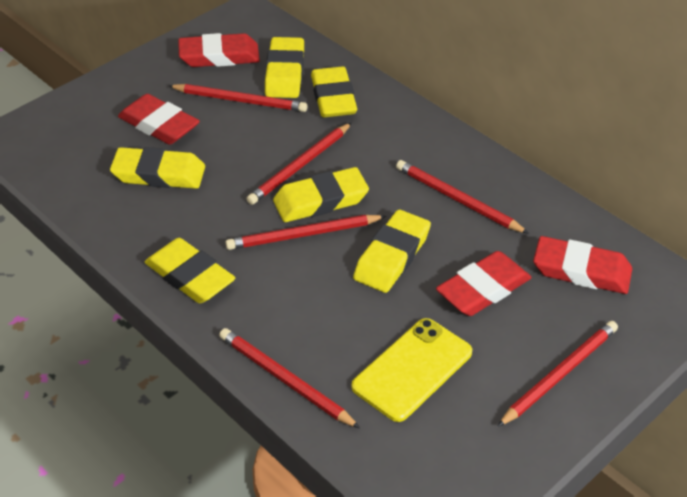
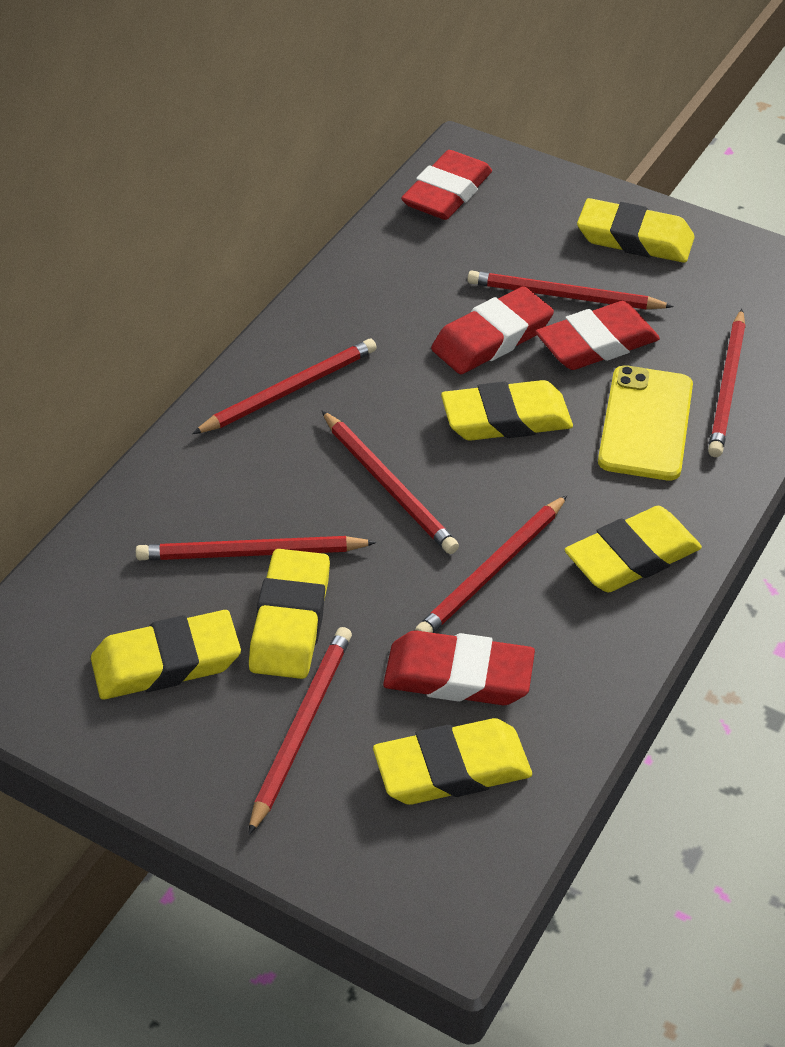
red pencil: [168,84,307,112] [219,328,360,428] [226,215,386,250] [247,123,352,205] [396,160,529,234] [497,321,618,427] = 6 -> [136,536,377,560] [192,339,377,434] [248,627,352,835] [322,411,459,554] [415,495,567,633] [467,271,674,309] [708,309,746,457] = 7

